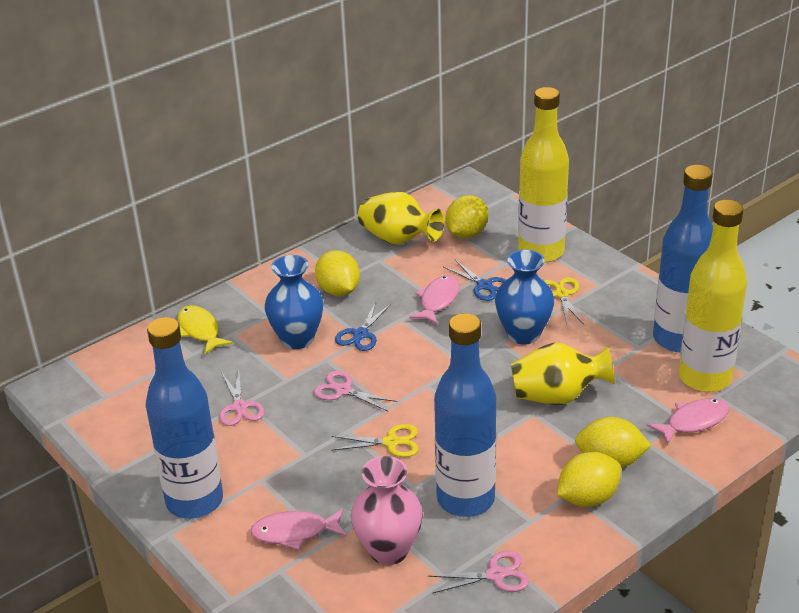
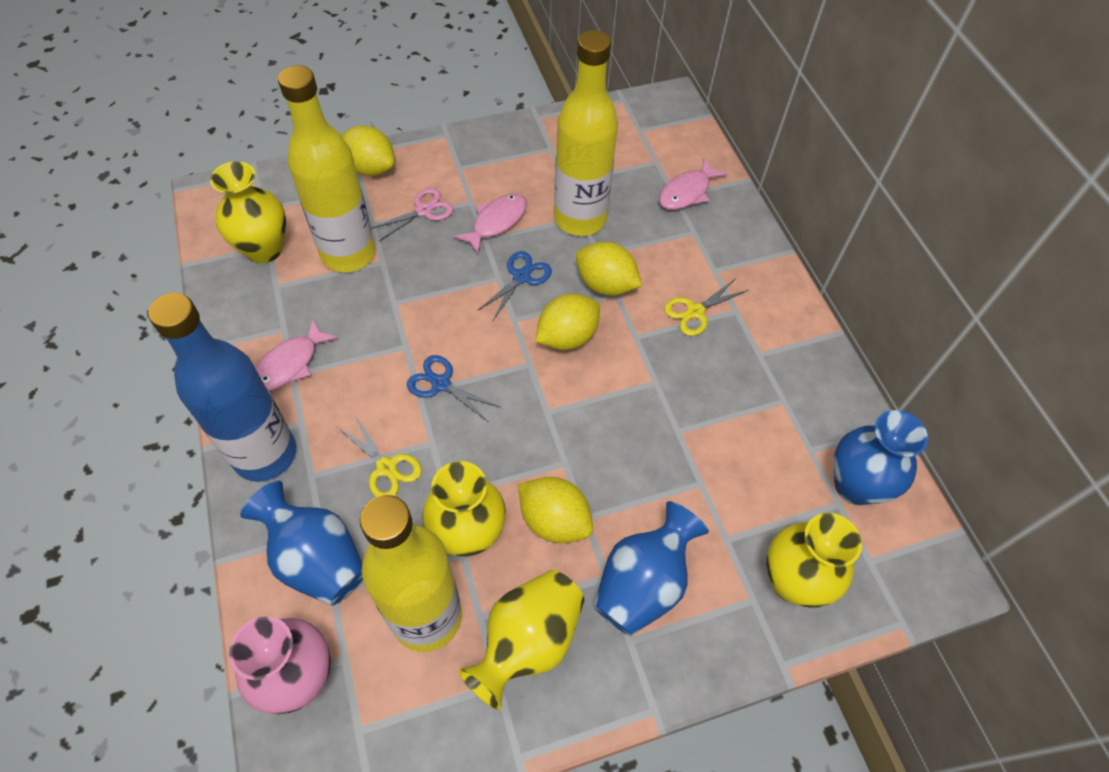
blue bottle: [146,317,223,519] [434,313,496,517] [653,165,713,352] = 3 -> [148,293,296,482] = 1
blue vase: [264,255,324,349] [495,249,555,345] = 2 -> [240,480,363,606] [593,501,709,636] [833,410,928,505] = 3
pink scissors: [219,369,265,426] [314,371,397,411] [428,551,529,593] = 3 -> [371,188,454,241] = 1
yellow bottle: [518,87,569,263] [679,200,747,392] = 2 -> [278,65,375,272] [360,495,462,652] [554,30,618,236] = 3
yellow fish: [178,305,233,354] = 1 -> none = 0
yellow vase: [358,192,444,245] [511,342,615,405] = 2 -> [210,161,286,263] [422,461,506,557] [458,570,585,710] [766,513,862,608] = 4

